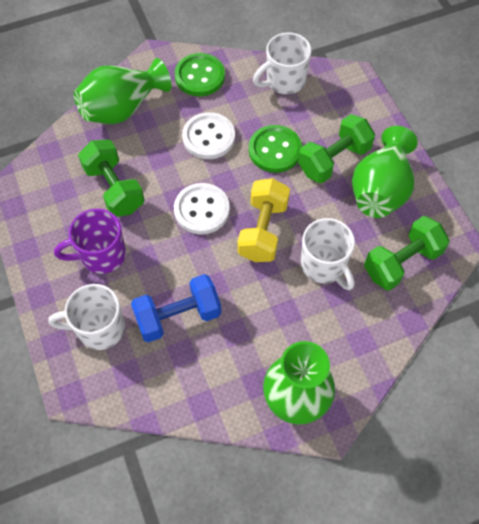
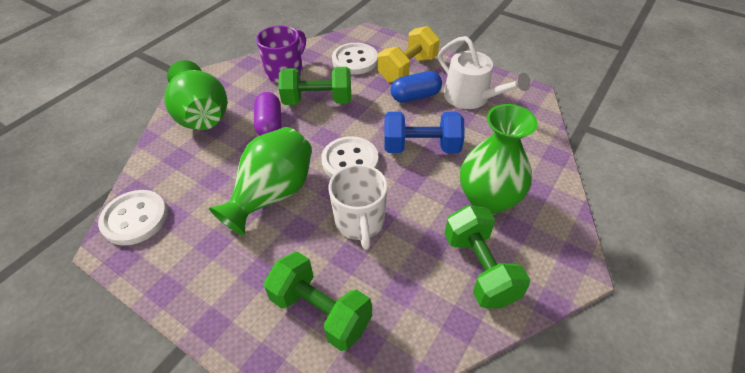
blue capsule: none = 0 -> [391,71,442,103] = 1
green button: [175,53,225,96] [249,125,302,173] = 2 -> none = 0
purple capsule: none = 0 -> [254,92,282,136] = 1
white button: [174,183,230,235] [182,112,235,159] = 2 -> [98,190,168,245] [321,136,378,178] [332,43,378,75] = 3
white mug: [48,284,125,350] [253,32,311,94] [301,218,355,290] = 3 -> [329,164,388,250] = 1
white watering can: none = 0 -> [438,36,530,109] = 1

